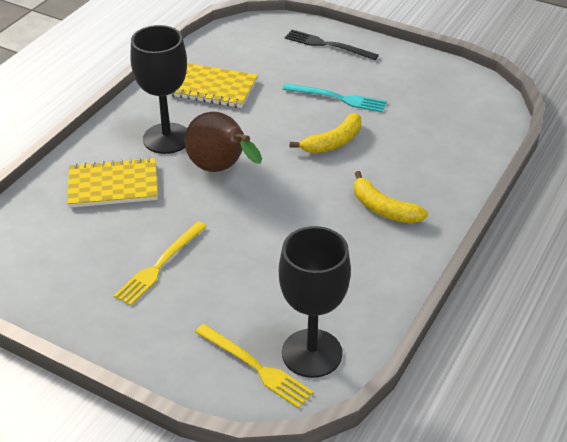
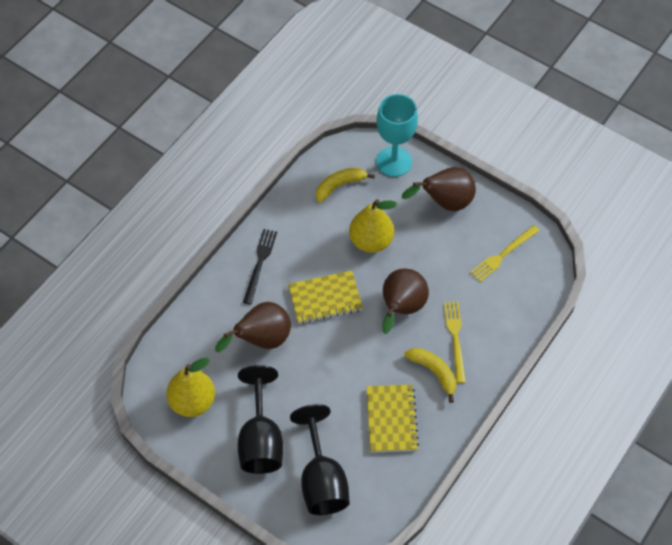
brown pear: [184,112,262,172] = 1 -> [215,302,291,352] [382,269,429,334] [402,167,476,211] = 3
turquoise fork: [283,83,387,112] = 1 -> none = 0
turquoise goblet: none = 0 -> [376,94,418,177] = 1
yellow pear: none = 0 -> [166,358,215,417] [349,199,397,253] = 2

